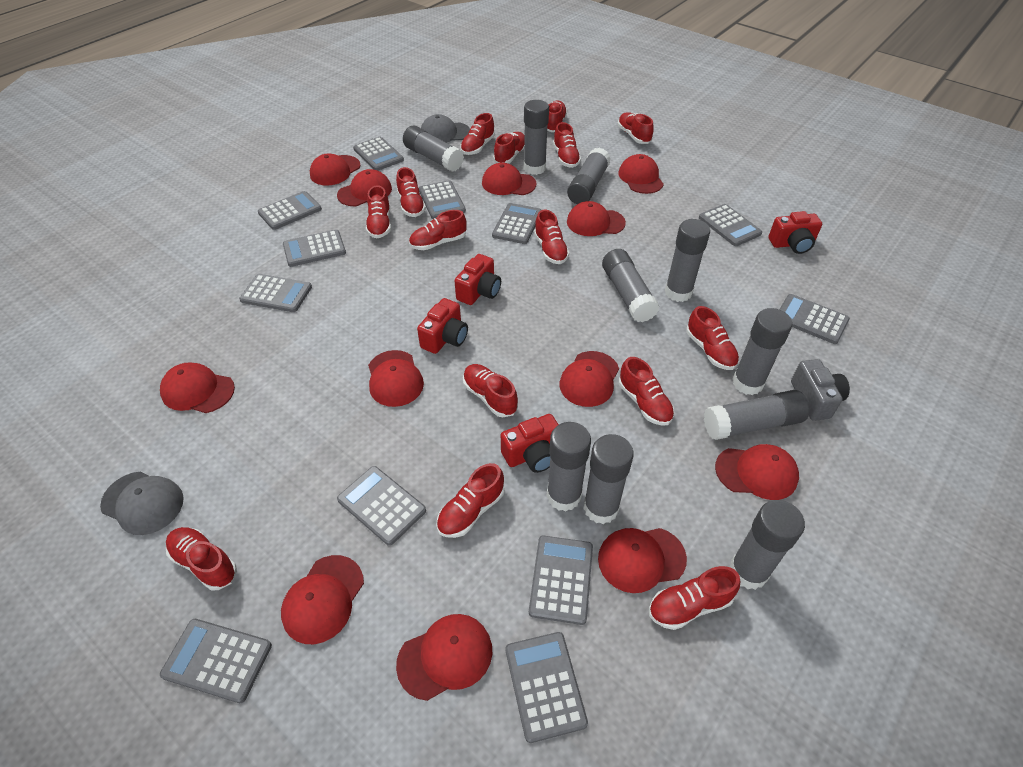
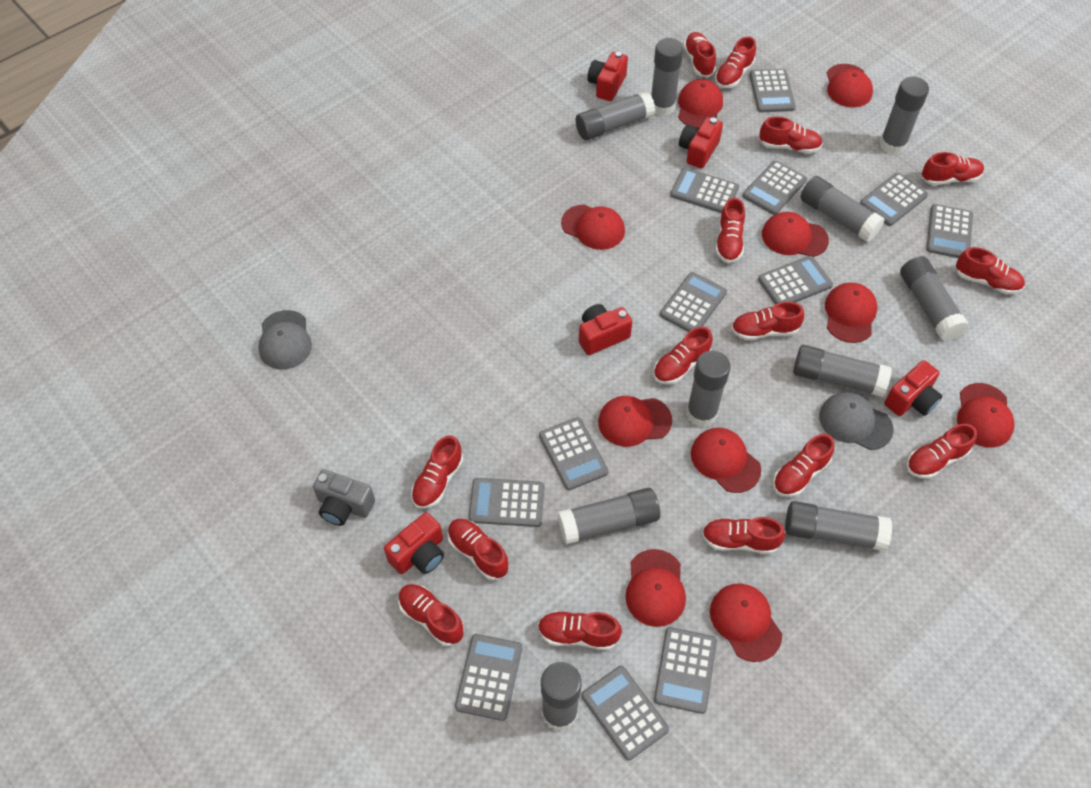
red camera: [417,298,468,354] [455,254,501,305] [501,414,559,473] [768,211,822,254] = 4 -> [384,512,444,574] [579,304,632,355] [587,52,628,101] [679,117,723,169] [884,360,942,416] = 5
red cap: [160,362,235,413] [281,555,364,644] [310,153,360,185] [337,169,392,206] [368,350,424,407] [396,614,492,701] [482,162,537,195] [560,351,619,407] [567,201,626,236] [598,528,687,593] [618,154,664,194] [715,444,799,500] = 12 -> [561,204,625,250] [598,396,672,447] [625,549,686,627] [678,79,723,128] [691,428,761,493] [710,583,782,662] [762,212,829,257] [825,283,878,343] [827,64,873,108] [957,383,1015,448] = 10

